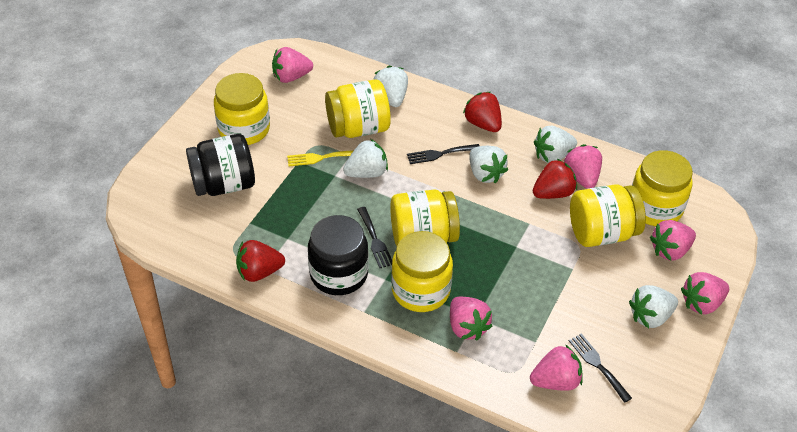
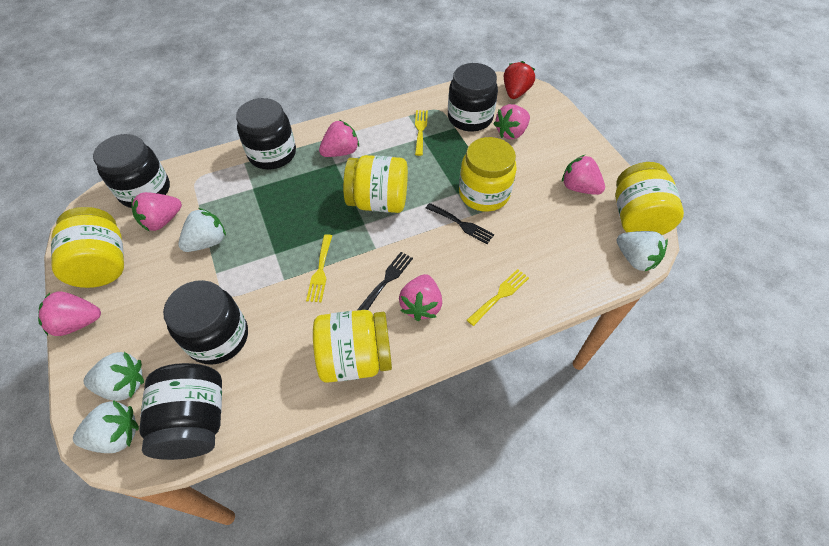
black fork: [357,207,392,268] [407,144,479,164] [569,333,632,403] = 3 -> [357,252,413,310] [426,203,494,244] = 2
black jar: [186,134,255,196] [308,215,369,295] = 2 -> [93,134,170,208] [139,363,222,460] [163,280,248,365] [236,98,296,170] [448,63,498,132] = 5
red strawberry: [236,240,285,282] [463,92,502,132] [533,159,577,199] = 3 -> [504,61,535,99] = 1
white strawberry: [343,139,388,178] [373,66,408,107] [469,146,508,184] [534,126,577,163] [629,285,678,328] = 5 -> [73,400,139,453] [84,352,144,401] [178,208,226,252] [617,231,668,272] = 4
yellow fork: [287,150,354,166] = 1 -> [306,234,332,302] [415,110,428,156] [467,269,529,326] = 3
yellow jar: [214,73,270,145] [325,79,391,138] [390,190,460,246] [391,231,453,312] [570,184,646,247] [632,150,693,226] = 6 -> [51,207,124,288] [313,310,392,383] [343,155,408,213] [459,137,517,212] [615,162,684,235] = 5

